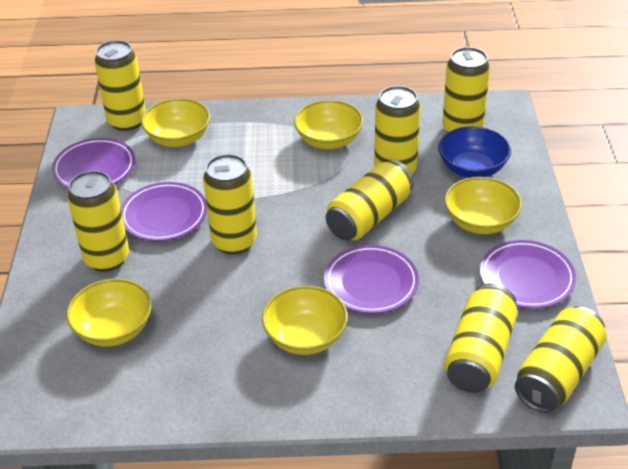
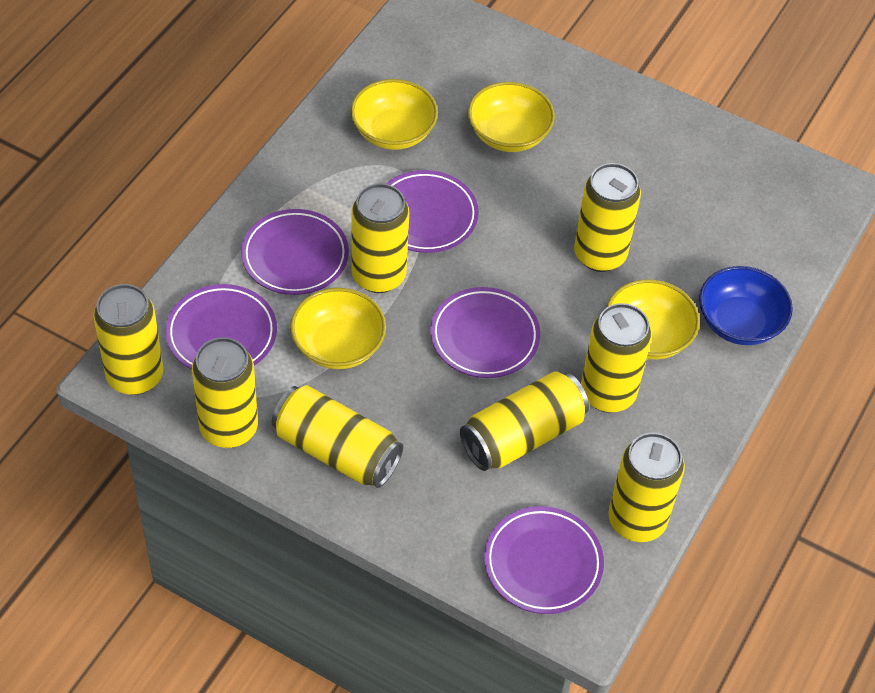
purple plate: [52,138,135,188] [121,182,207,241] [324,245,419,314] [480,240,576,308] = 4 -> [165,284,277,370] [241,209,349,295] [386,170,479,253] [430,287,540,378] [484,506,604,614] = 5
yellow bowl: [67,279,152,346] [141,98,210,147] [262,286,348,355] [294,100,363,149] [445,177,522,234] = 5 -> [290,288,386,369] [351,79,438,150] [468,82,555,152] [607,279,700,360] = 4

